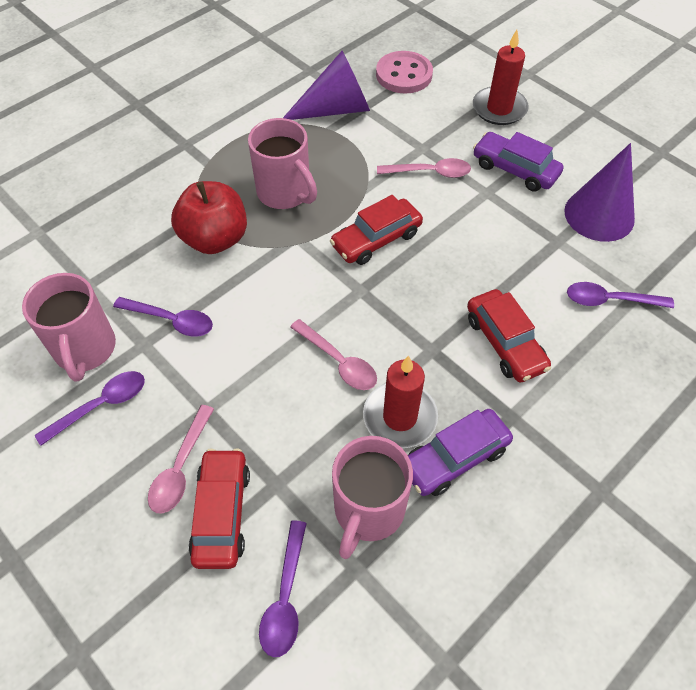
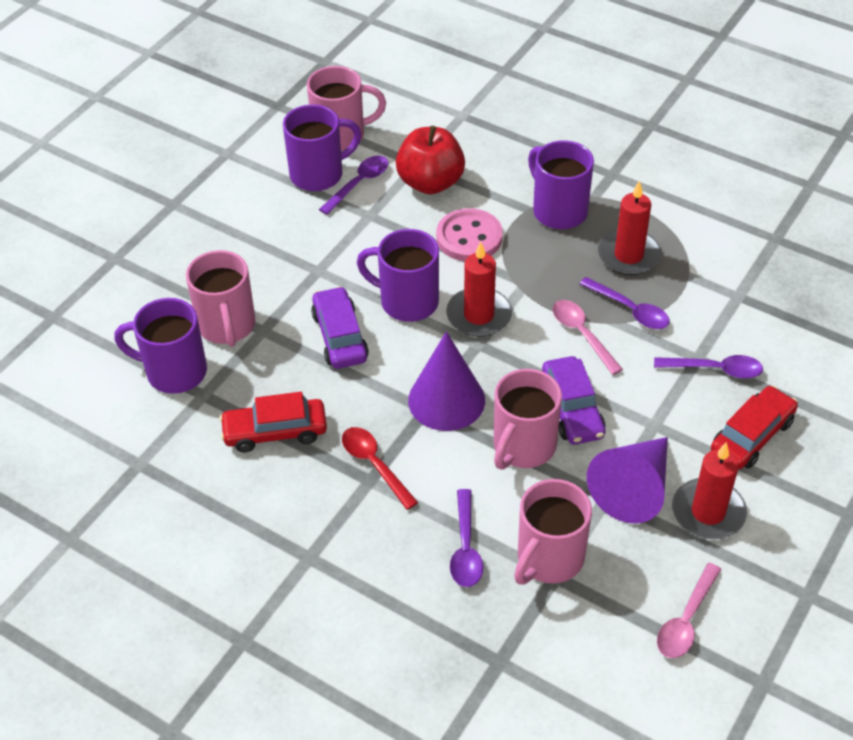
pink mug: [22,273,116,382] [248,118,317,209] [332,436,413,559] = 3 -> [186,250,256,347] [307,66,386,151] [494,369,562,470] [514,479,592,585] = 4
pink spoon: [148,405,214,514] [290,319,377,390] [377,158,471,178] = 3 -> [553,300,623,375] [657,563,722,658] = 2
purple mug: none = 0 -> [114,298,207,394] [283,104,361,191] [357,229,439,322] [528,140,594,229] = 4
red candle: [363,356,438,448] [473,30,529,125] = 2 -> [446,242,512,337] [598,181,661,275] [672,442,747,540] = 3
red car: [188,448,250,569] [330,195,423,265] [467,289,551,383] = 3 -> [219,392,327,452] [711,385,798,469] = 2
red spoon: none = 0 -> [342,427,418,510] = 1

